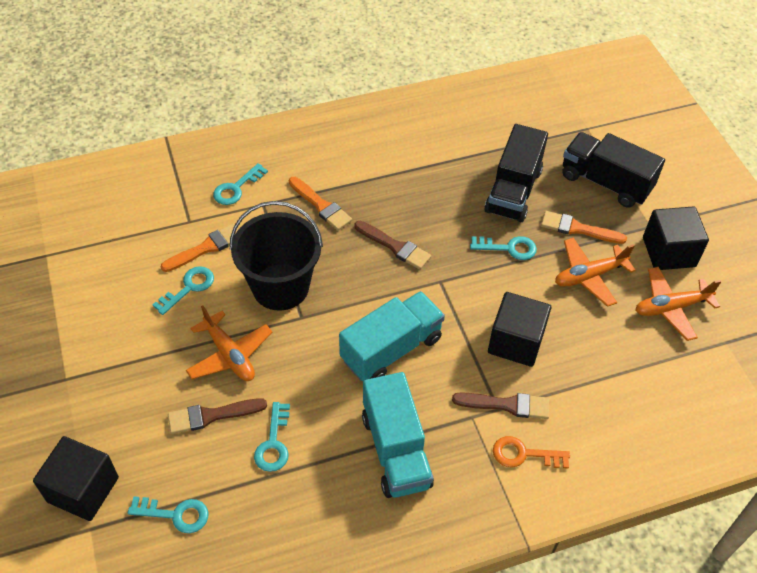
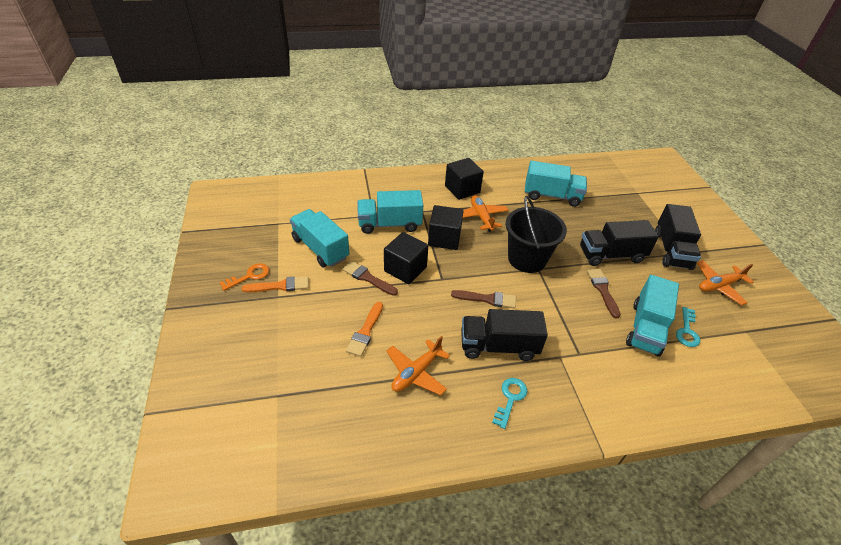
black truck: [484,124,548,222] [562,132,665,208] = 2 -> [461,309,548,361] [580,220,659,266] [655,204,701,270] = 3
orange brush: [161,224,238,272] [289,177,352,230] [541,211,627,244] = 3 -> [241,276,309,292] [346,302,383,357] = 2
turquoise key: [128,496,208,533] [153,266,214,315] [213,163,268,205] [254,402,290,472] [470,236,537,260] = 5 -> [492,378,527,429] [676,307,700,347] = 2
turquoise truck: [339,291,445,381] [362,372,434,498] = 2 -> [290,209,349,267] [357,190,423,234] [525,161,587,207] [626,275,679,356] = 4

